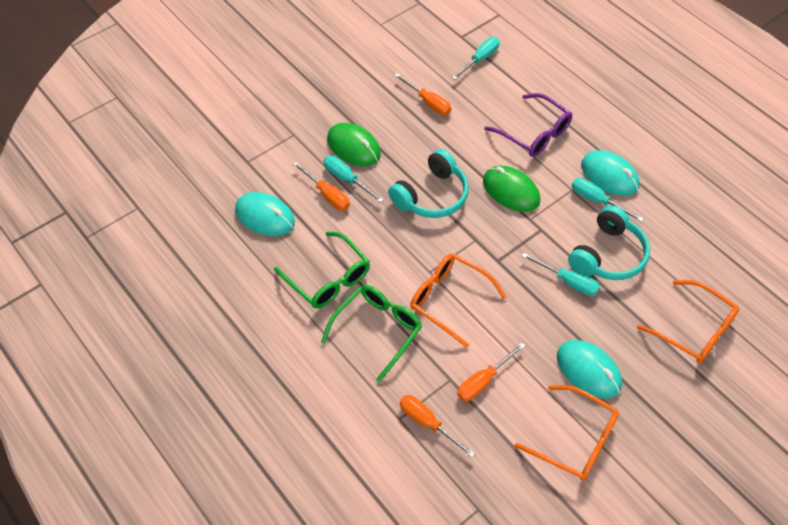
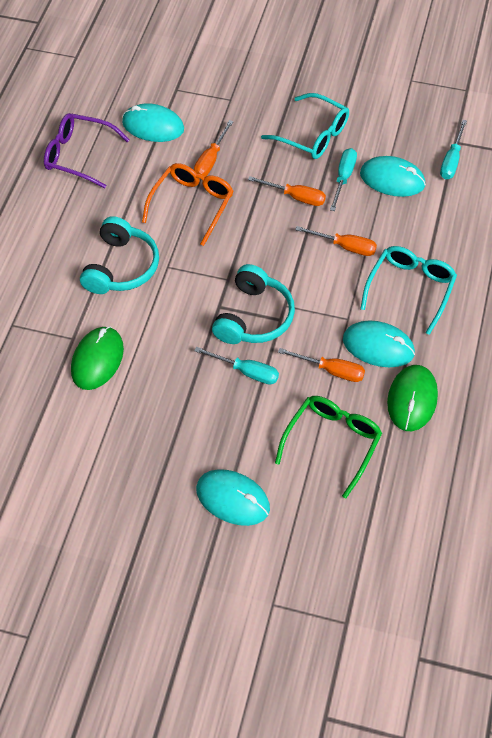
green glasses: [274,231,370,309] [321,285,422,382] = 2 -> [275,396,382,498] = 1
orange glasses: [410,254,506,348] [515,385,619,481] [637,280,739,363] = 3 -> [142,163,233,246] = 1
turquoise glasses: none = 0 -> [261,93,349,159] [360,246,457,335] = 2
turquoise mouse: [235,192,295,236] [557,340,622,399] [581,150,640,196] = 3 -> [122,103,184,142] [196,469,270,526] [343,320,415,367] [360,156,426,197] = 4
turquoise screwdriver: [324,156,383,202] [452,37,500,80] [522,253,600,296] [572,178,644,222] = 4 -> [194,347,279,385] [330,148,357,211] [440,120,467,179] = 3

